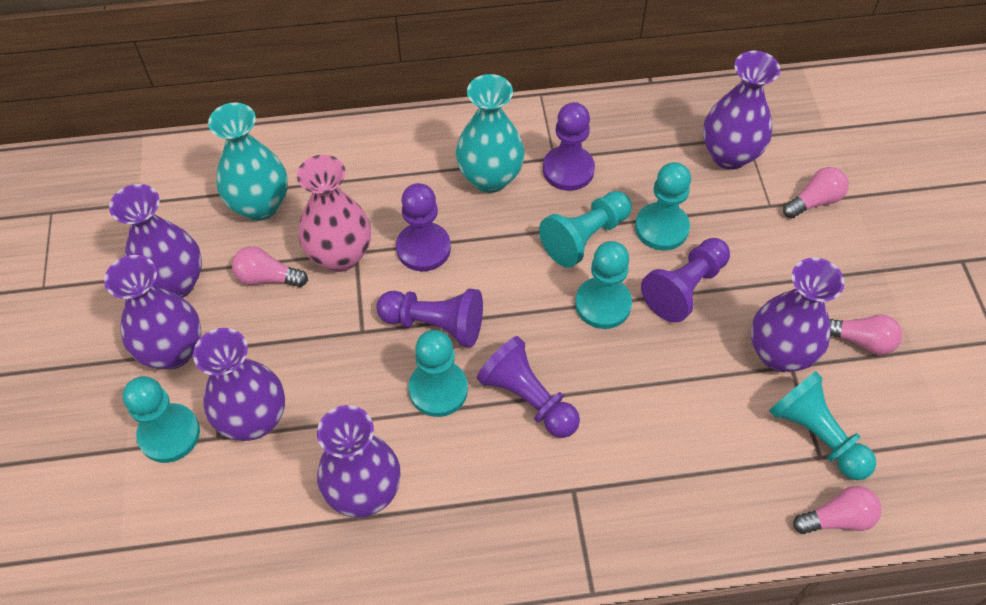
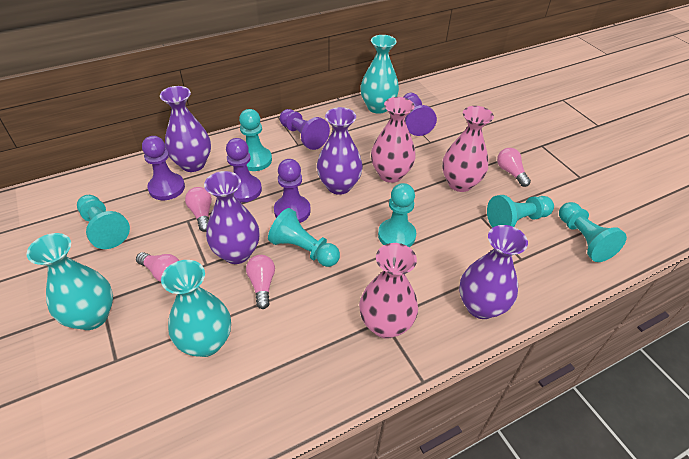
pink vase: [297,155,371,272] = 1 -> [359,243,418,339] [371,97,416,183] [442,106,494,192] = 3
purple vase: [104,255,201,369] [109,184,202,298] [193,328,285,441] [317,405,401,518] [703,51,780,170] [751,258,845,372] = 6 -> [160,86,211,172] [204,171,260,264] [317,107,363,195] [459,225,528,319] = 4
turquoise vase: [208,103,288,221] [456,74,525,193] = 2 -> [27,233,113,330] [161,260,231,357] [360,35,399,114] = 3

